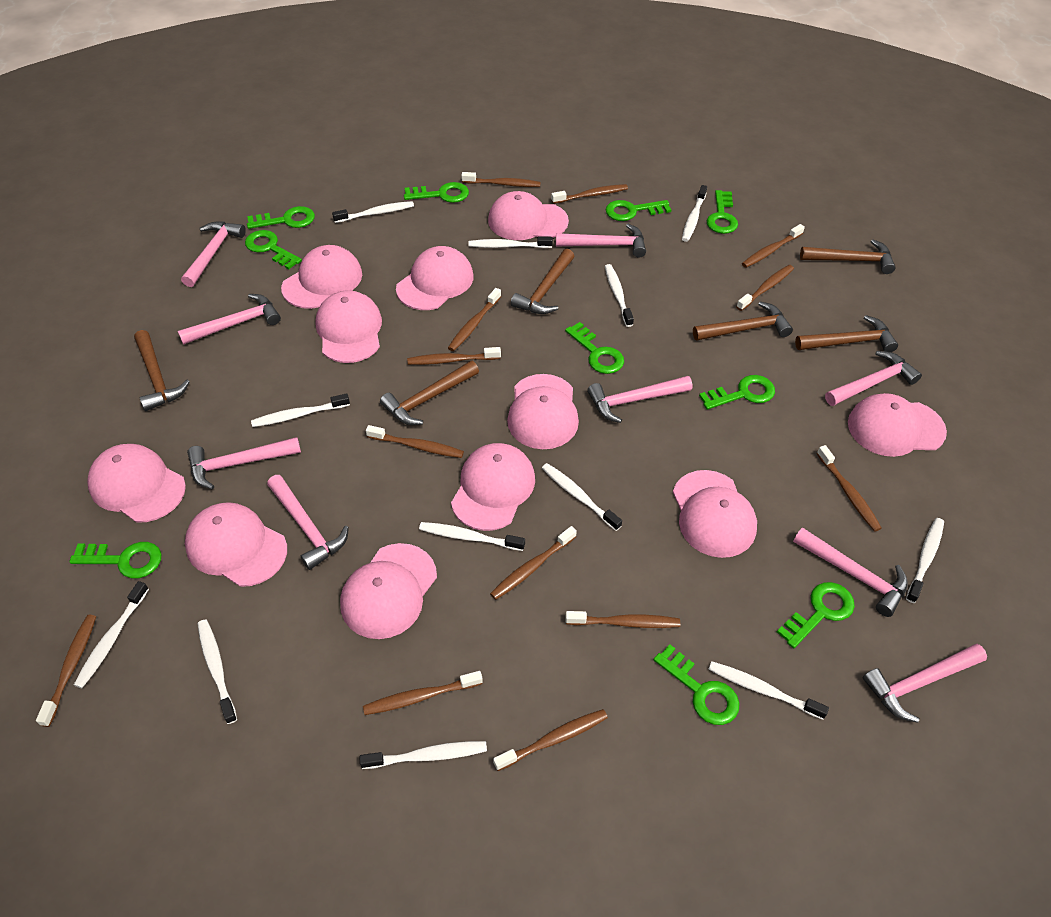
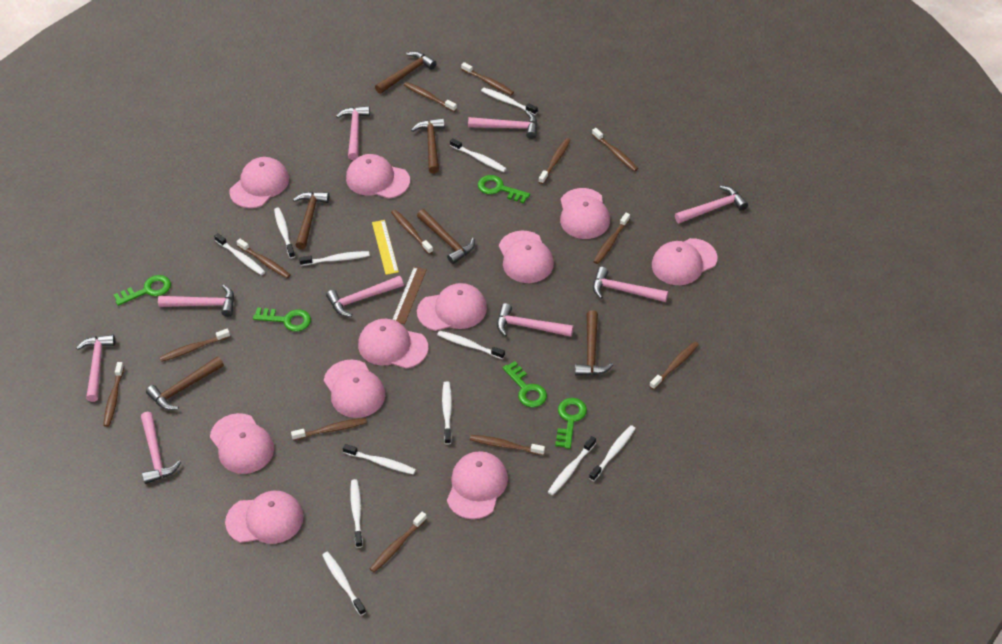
brown ruler: none = 0 -> [392,267,427,324] = 1
green key: [69,542,161,578] [245,230,302,269] [247,206,315,229] [404,182,469,203] [565,322,624,374] [605,200,671,221] [653,644,740,725] [699,375,775,410] [707,190,738,234] [777,582,855,648] = 10 -> [113,275,171,306] [253,308,311,332] [478,175,530,204] [502,361,547,407] [555,398,587,449] = 5
yellow ruler: none = 0 -> [372,220,399,275] = 1

